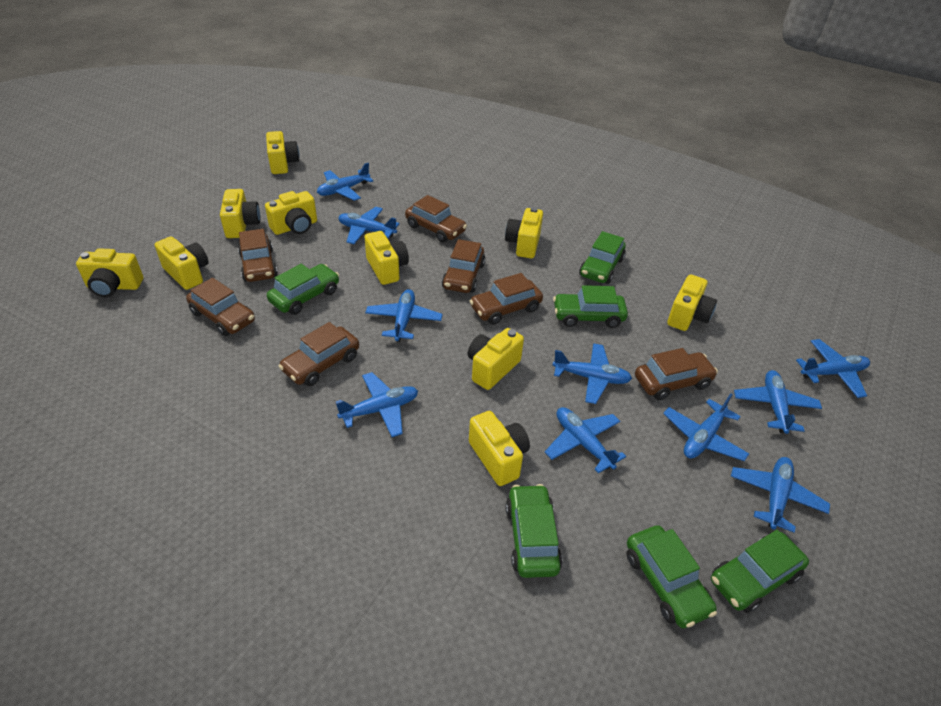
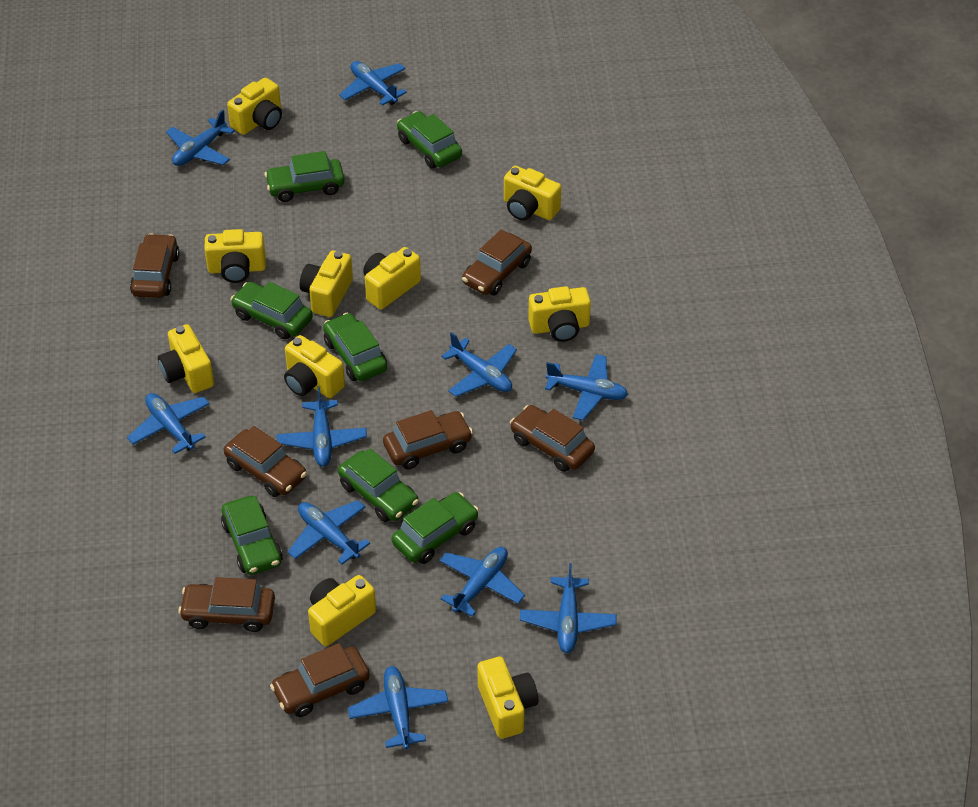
green car: [267,264,339,315] [506,484,562,578] [553,285,628,328] [579,231,626,284] [626,525,717,628] [711,530,809,613] = 6 -> [221,496,283,575] [230,282,313,339] [265,151,345,202] [323,313,387,381] [338,448,419,522] [392,492,479,564] [397,111,462,169] = 7

